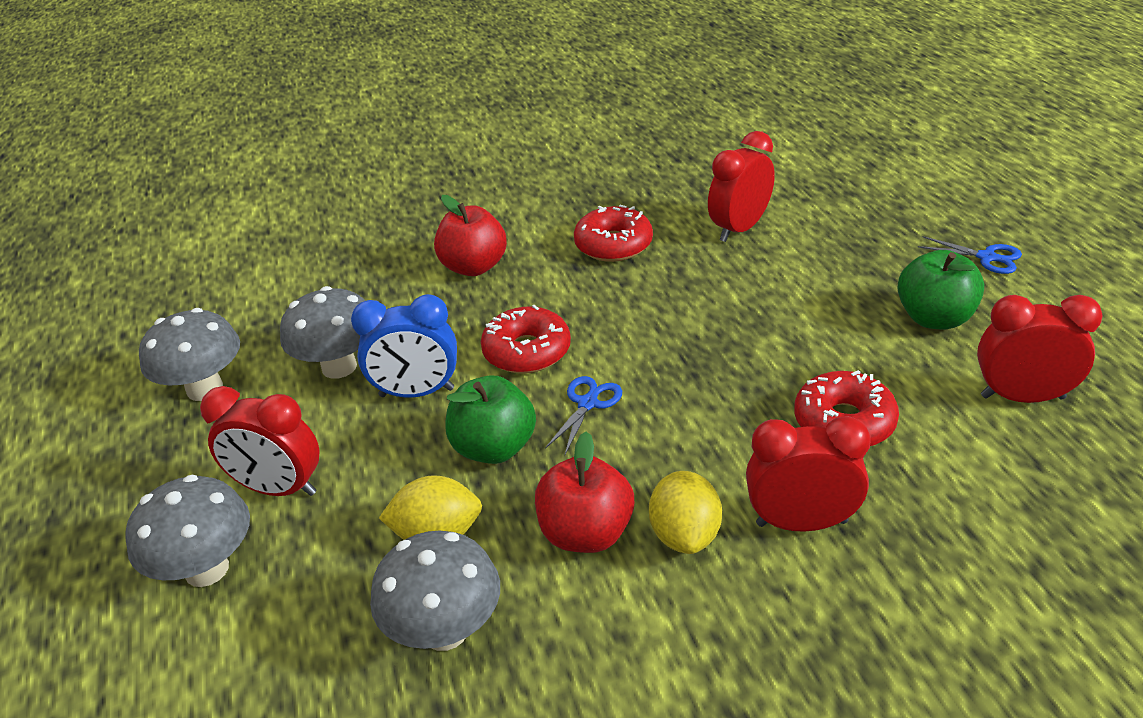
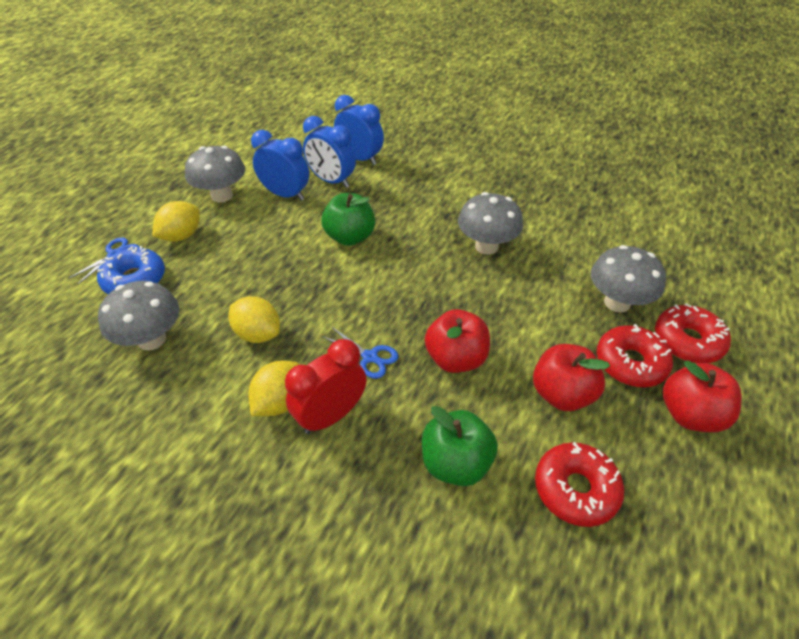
blue clock: [351,294,457,398] = 1 -> [251,130,309,201] [303,116,356,188] [334,95,384,165] = 3
blue donut: none = 0 -> [97,246,165,294] = 1
red apple: [434,195,507,276] [535,432,634,553] = 2 -> [425,309,490,373] [533,344,610,411] [663,360,742,432] = 3
red clock: [200,386,320,496] [708,131,775,242] [746,416,871,531] [977,295,1103,403] = 4 -> [285,339,367,434] = 1
yellow lemon: [379,475,482,540] [649,471,722,554] = 2 -> [153,201,200,242] [229,296,280,343] [248,361,300,416] = 3

